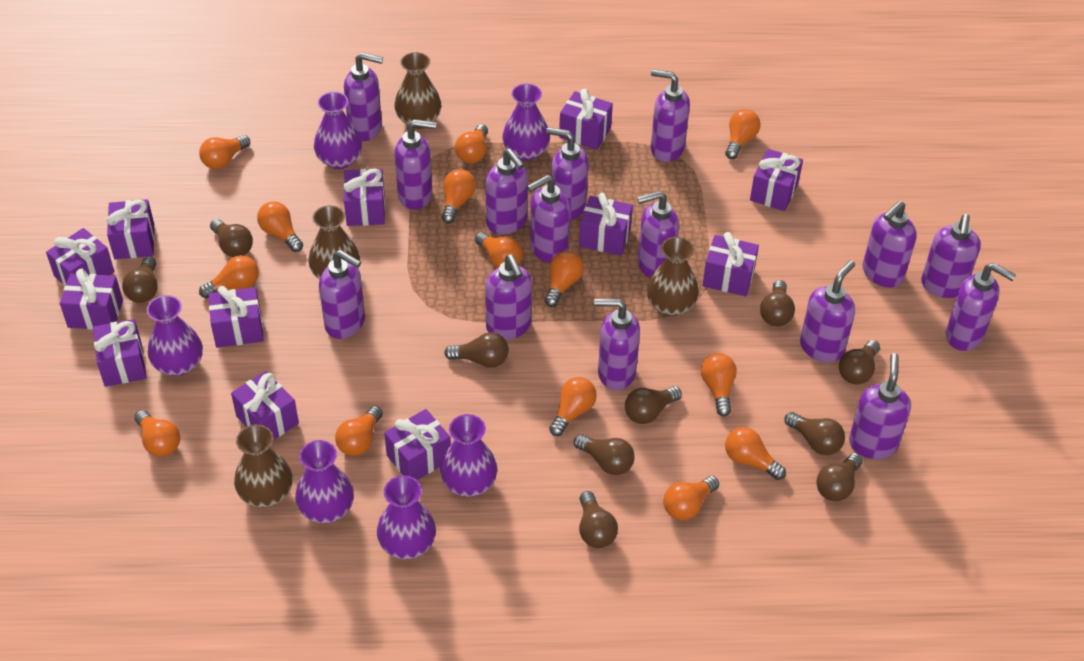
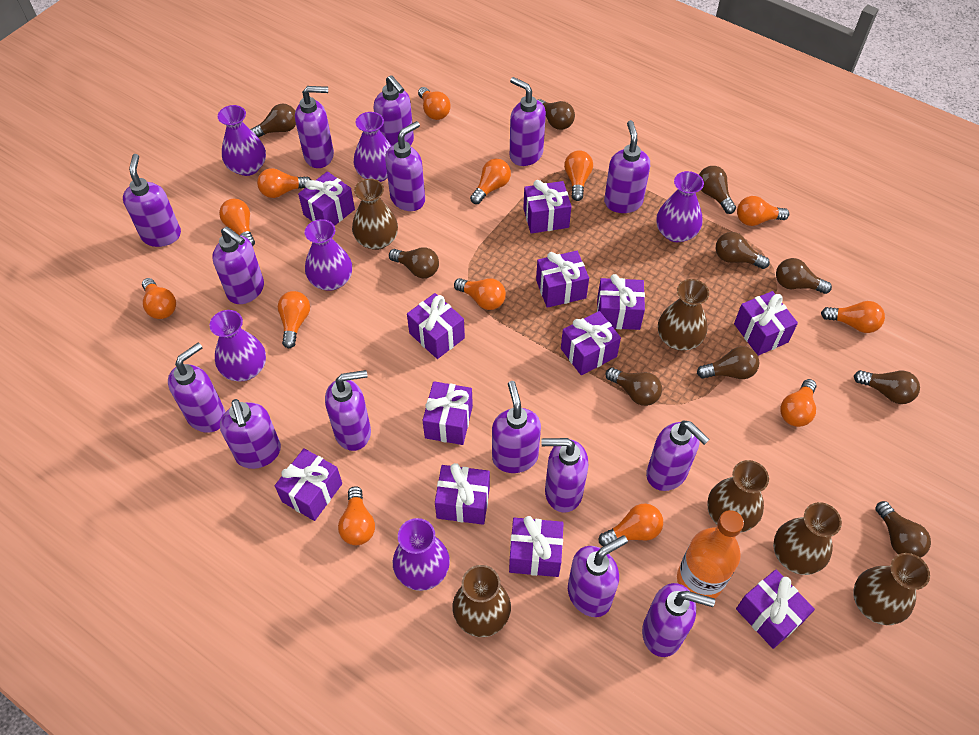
brown vase: [234,424,293,508] [308,205,360,279] [394,52,441,129] [647,237,699,316] = 4 -> [352,179,398,250] [452,565,511,637] [658,279,709,351] [707,460,769,533] [773,502,842,575] [853,553,930,625] = 6
orange bottle: none = 0 -> [677,510,744,598] = 1
orange light bulb: [134,410,180,457] [199,135,250,169] [199,255,259,298] [257,201,303,252] [335,406,383,456] [442,169,476,223] [455,124,488,164] [475,232,523,268] [545,251,584,307] [549,377,597,436] [663,476,719,520] [701,353,737,416] [725,109,760,159] [725,427,786,480] = 14 -> [142,278,176,319] [219,199,255,246] [257,168,311,198] [278,291,310,348] [338,486,375,545] [418,87,451,120] [454,278,506,310] [470,159,511,204] [564,150,593,201] [599,504,663,546] [737,196,789,226] [780,379,816,427] [821,301,885,333] = 13

